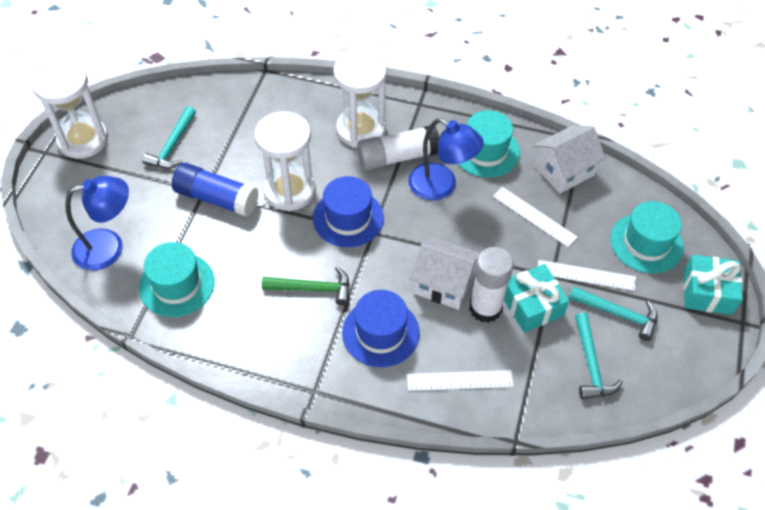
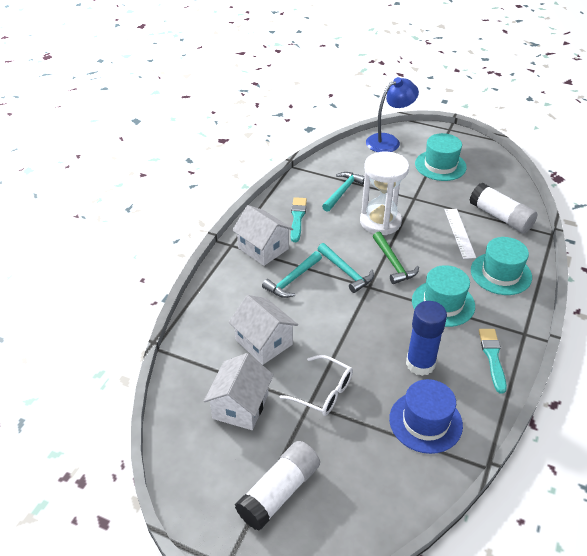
blue hat: [313,176,384,247] [342,290,420,367] = 2 -> [389,379,463,454] = 1
blue lamp: [65,176,129,271] [408,118,484,200] = 2 -> [366,77,419,152] = 1
turquoise brush: none = 0 -> [291,197,307,242] [479,329,507,394] = 2
turquoise gift: [504,264,569,332] [684,255,743,315] = 2 -> none = 0
white glasses: none = 0 -> [279,355,353,416] = 1
white hourglass: [31,60,108,159] [254,111,316,211] [333,50,387,148] = 3 -> [360,152,409,235] = 1
white house: [410,236,480,310] [534,125,606,194] = 2 -> [204,353,274,430] [229,295,298,365] [232,205,293,266] = 3
white ruler: [407,370,514,391] [493,187,578,247] [538,260,636,291] = 3 -> [445,209,476,259] = 1

